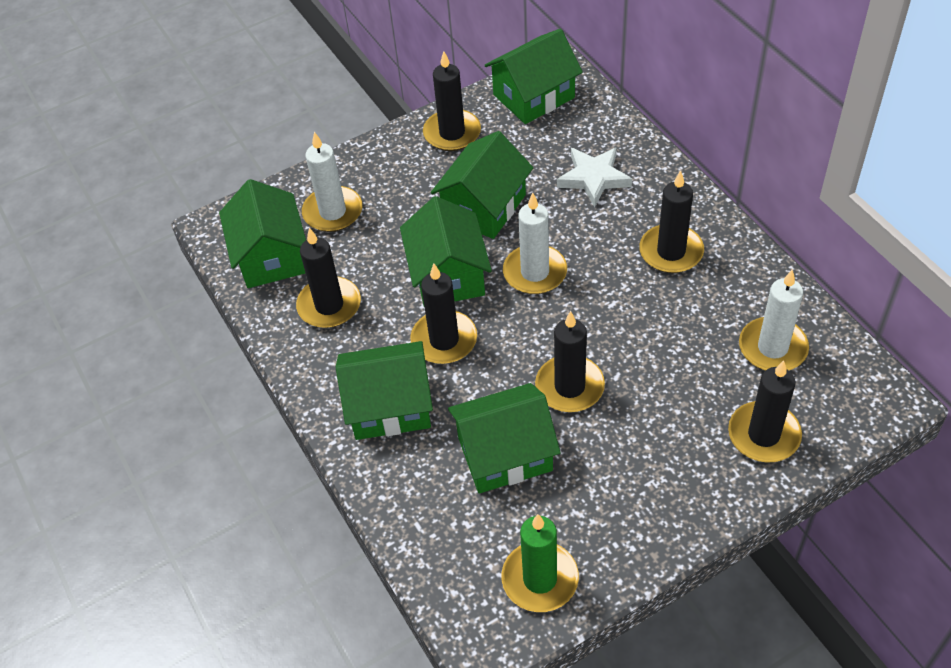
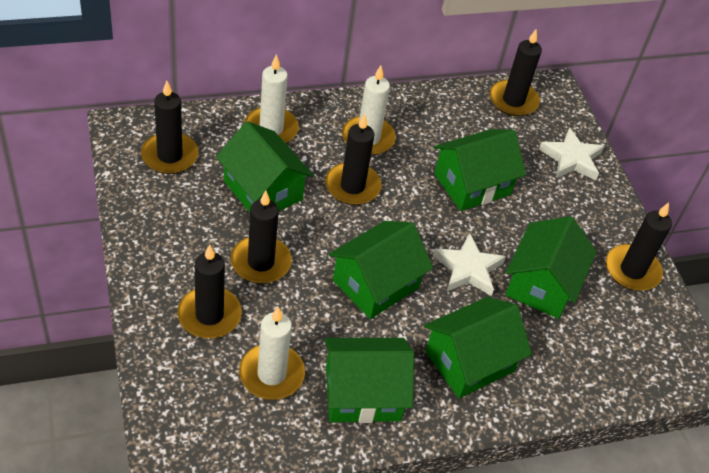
green candle: [501,514,579,612] = 1 -> none = 0
white star: [557,147,632,207] = 1 -> [433,233,506,296] [539,127,604,180] = 2

